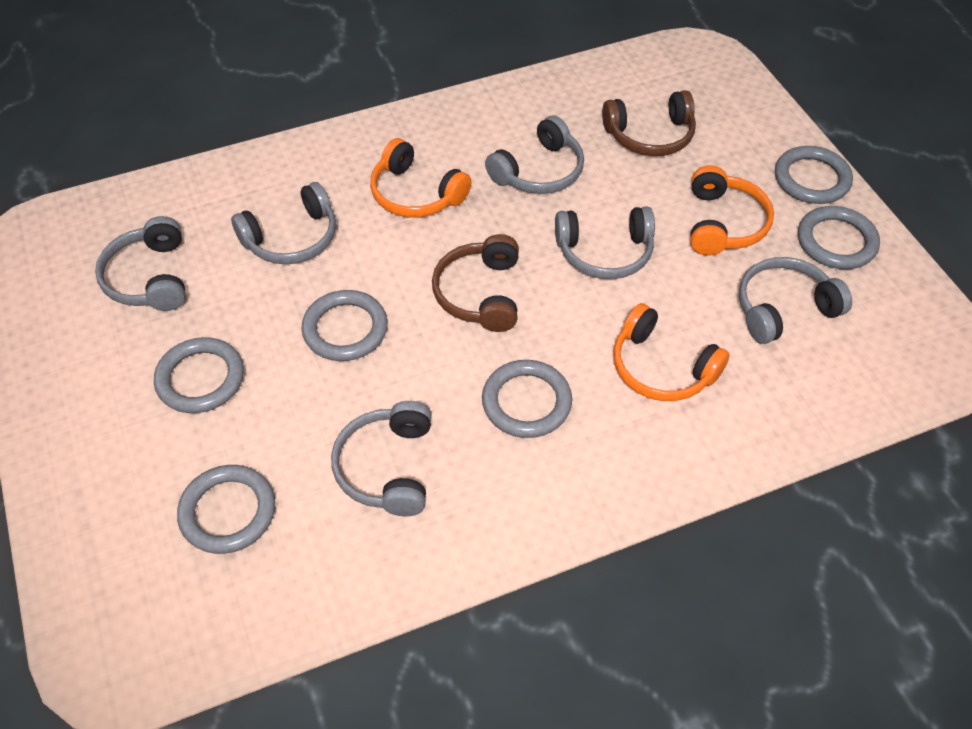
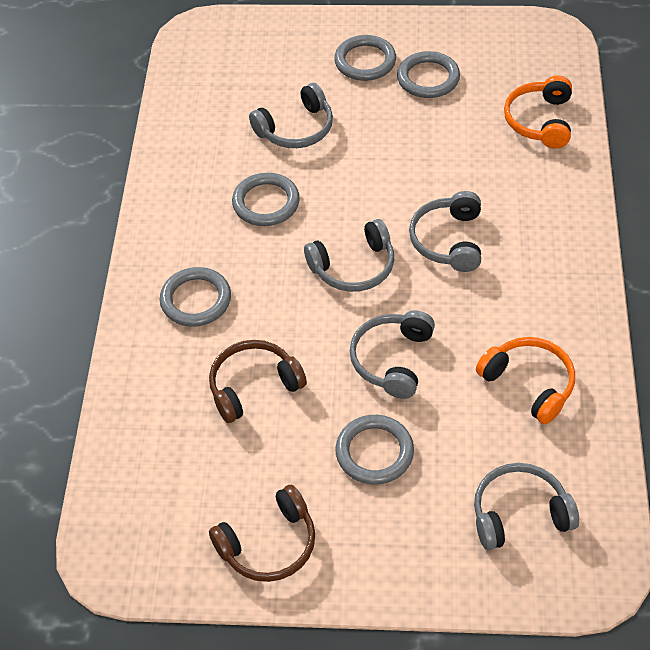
grey headphones: [95,216,186,311] [231,182,336,265] [331,401,432,516] [485,115,584,194] [555,206,655,279] [739,257,852,344] = 6 -> [249,83,333,148] [304,219,394,292] [350,310,435,399] [409,191,481,272] [474,463,579,550] = 5
grey ring: [154,337,244,413] [177,465,275,554] [301,290,388,361] [482,360,572,438] [775,146,853,204] [798,206,880,269] = 6 -> [160,267,231,326] [232,173,300,226] [334,35,396,81] [336,415,414,485] [397,51,460,98] = 5
orange headphones: [370,138,472,218] [613,303,730,401] [690,165,774,256] = 3 -> [476,337,575,424] [504,75,572,149] = 2

